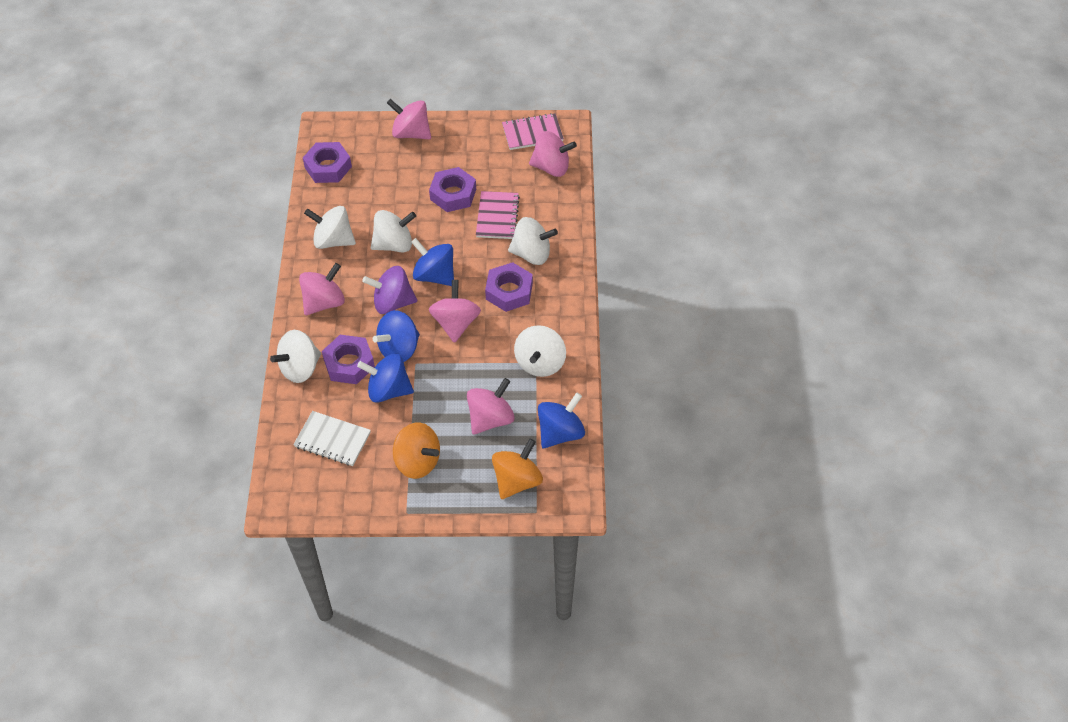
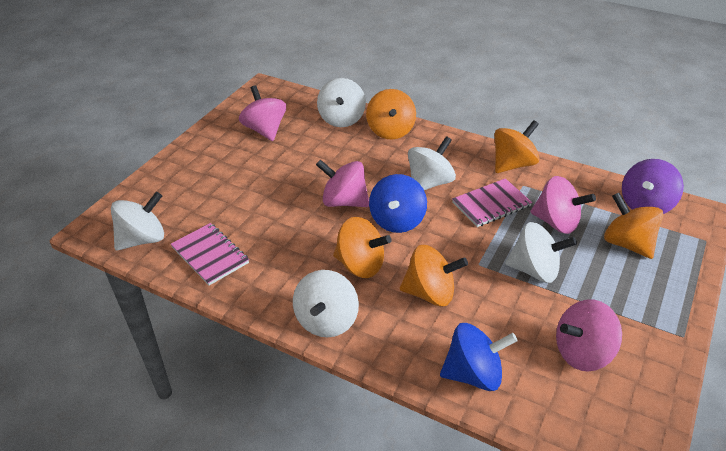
blue spinning top: [357,353,414,403] [373,310,420,362] [411,238,454,286] [538,392,585,448] = 4 -> [369,174,427,233] [440,323,518,391] = 2
orange spinning top: [393,423,440,479] [492,438,543,499] = 2 -> [333,217,392,278] [366,89,416,139] [400,245,468,306] [494,120,540,173] [604,193,663,259] = 5
pink spinning top: [299,263,345,315] [387,99,431,139] [429,280,481,343] [467,378,515,435] [529,131,577,177] = 5 -> [239,85,286,141] [316,159,369,207] [530,176,596,234] [556,299,622,372] = 4
purple nut: [303,142,352,183] [322,335,375,384] [429,167,476,212] [485,262,533,312] = 4 -> none = 0
white notebook: [293,411,371,466] = 1 -> none = 0

